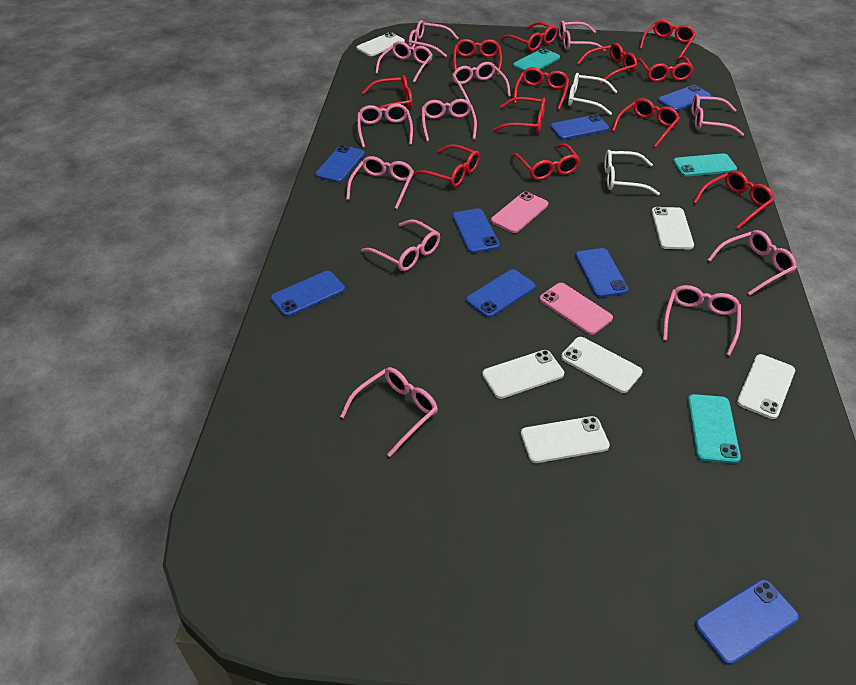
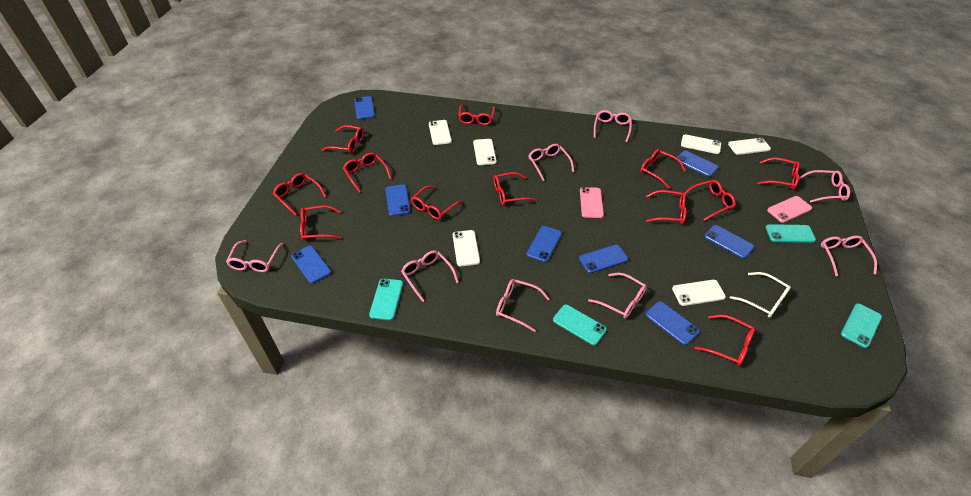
pink glasses: [340,367,438,457] [346,156,414,209] [357,104,413,148] [361,219,440,271] [375,41,433,83] [409,20,459,57] [422,99,477,142] [452,62,511,104] [559,20,606,52] [663,285,741,356] [692,94,744,136] [708,230,797,295] = 12 -> [226,240,283,272] [401,250,459,302] [496,279,550,332] [528,144,574,181] [588,273,647,318] [594,110,632,143] [799,170,850,203] [821,236,877,276] = 8
turquoise phone: [513,48,560,72] [673,153,737,177] [688,394,741,464] = 3 -> [369,279,403,320] [553,304,607,345] [765,224,816,243] [841,303,882,348] = 4
white glasses: [568,73,618,115] [604,150,660,196] = 2 -> [730,272,791,318] = 1

